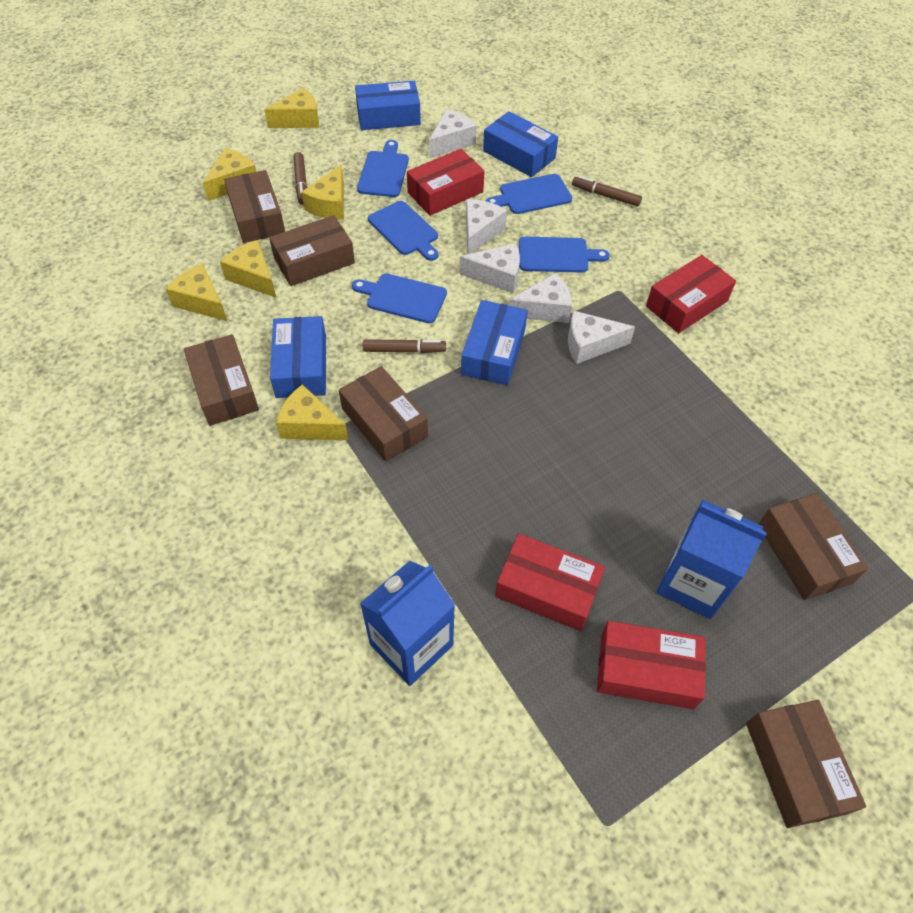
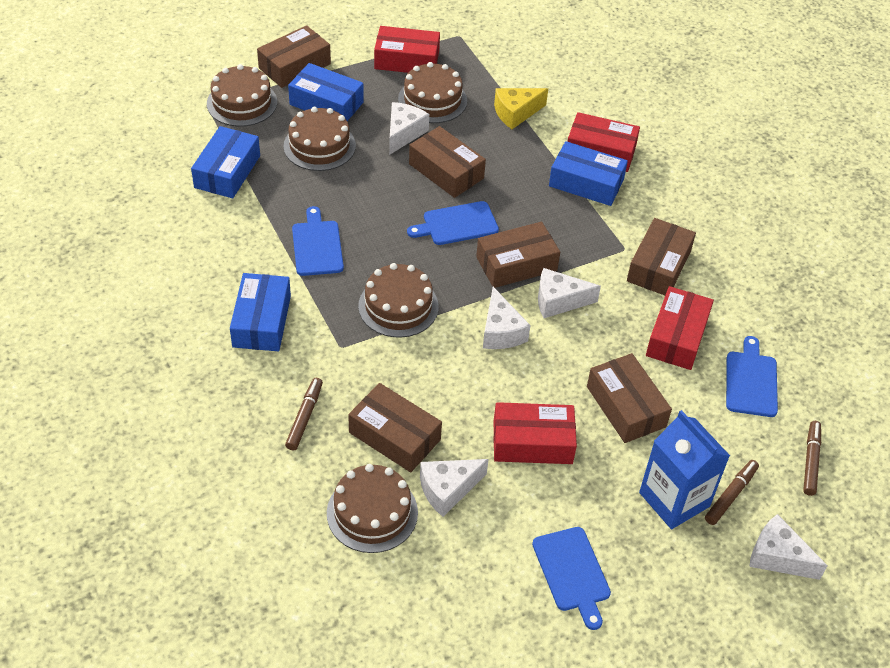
blue carton: [360,561,455,686] [657,500,767,619] = 2 -> [639,410,730,529] = 1
blue cutting board: [352,274,447,323] [357,140,409,197] [368,201,438,261] [486,174,572,214] [519,237,610,273] = 5 -> [292,206,344,276] [407,201,499,245] [532,527,611,630] [726,336,778,417] = 4
brown cake: none = 0 -> [207,64,277,126] [283,107,356,171] [327,464,418,553] [358,263,439,338] [398,62,467,123] = 5
yellow cheese: [166,264,227,321] [202,148,256,201] [220,240,276,298] [264,88,319,128] [276,384,348,440] [301,165,344,219] = 6 -> [494,88,548,129] = 1

